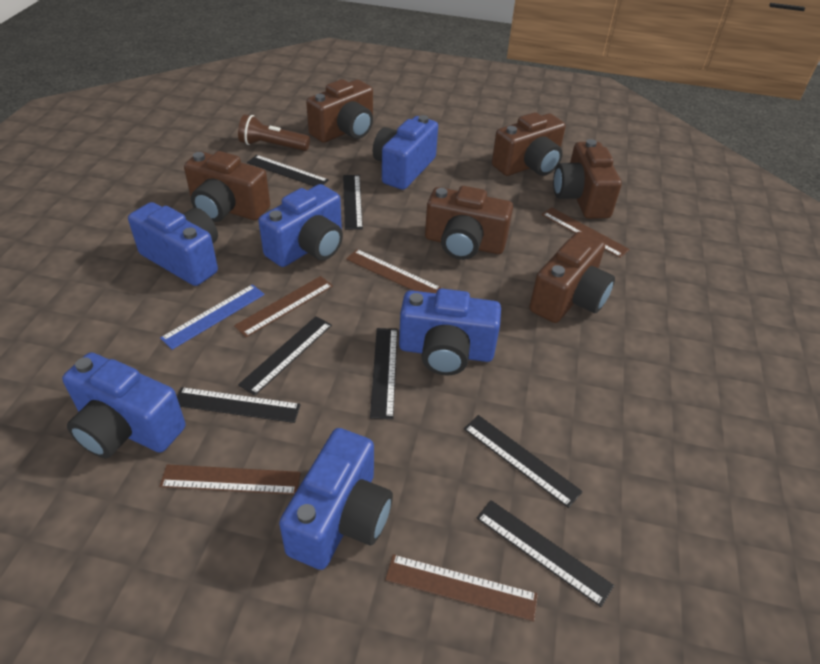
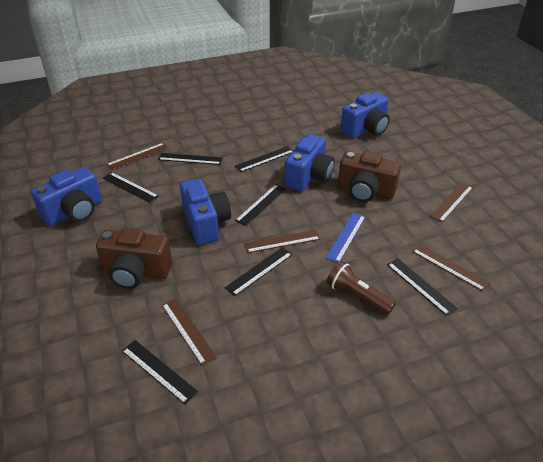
blue camera: [62,353,186,458] [128,202,218,286] [258,184,343,267] [279,428,393,570] [373,115,438,190] [399,288,501,375] = 6 -> [31,167,102,226] [180,179,231,245] [285,134,335,191] [340,92,390,138] = 4
brown camera: [184,151,270,222] [306,79,373,143] [425,186,513,260] [492,112,566,176] [529,231,615,323] [553,139,622,219] = 6 -> [96,228,172,289] [338,151,401,202] = 2

